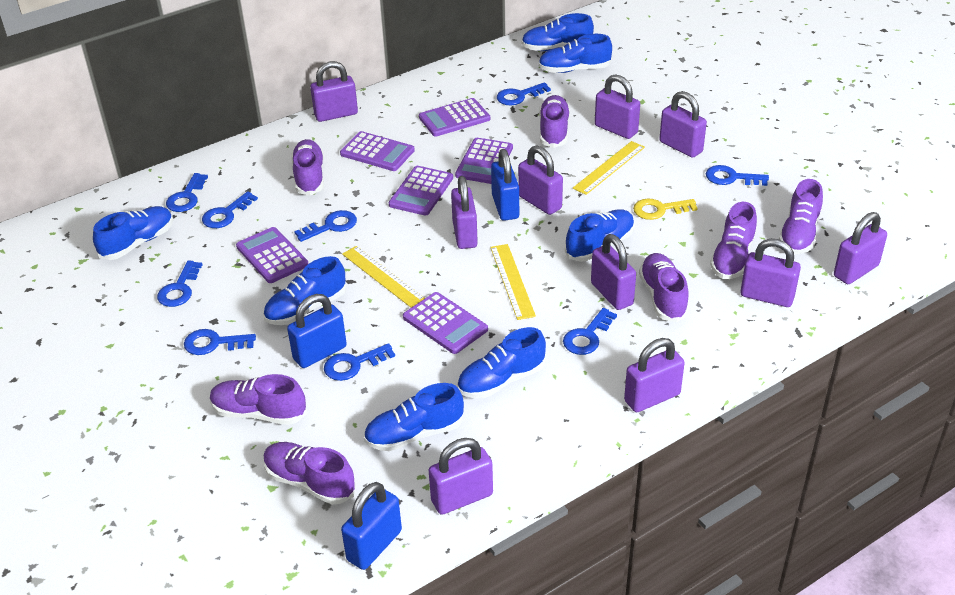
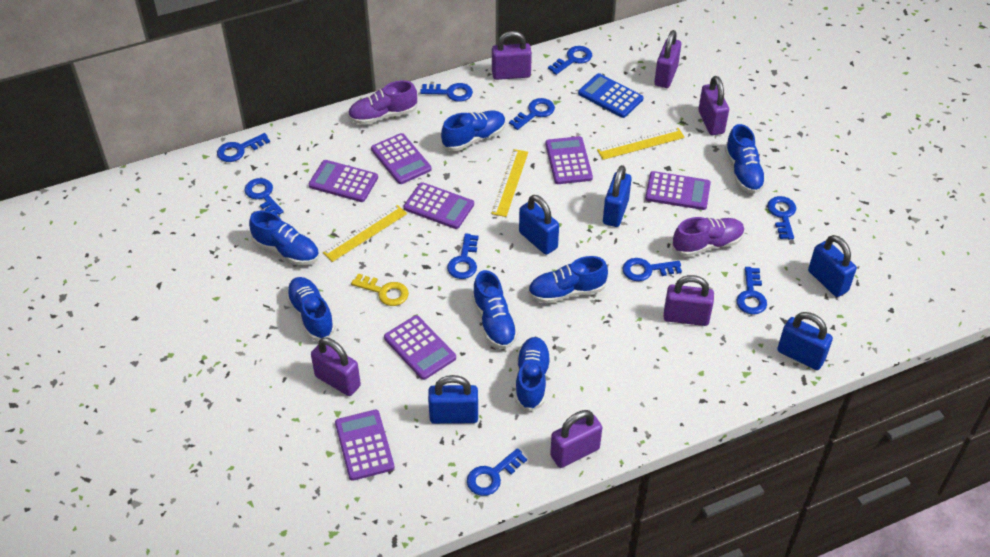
blue calculator: none = 0 -> [578,73,644,118] = 1
blue key: [157,260,202,307] [166,173,208,212] [184,329,256,355] [202,191,258,228] [294,210,357,242] [324,343,395,381] [497,82,551,105] [563,308,617,355] [706,165,769,186] = 9 -> [217,133,270,162] [245,178,283,215] [420,83,473,102] [447,233,479,279] [467,448,527,496] [509,98,555,130] [548,46,592,75] [622,258,682,281] [736,267,767,315] [767,196,796,240] = 10
blue padlock: [287,294,347,368] [341,482,402,570] [491,149,519,221] = 3 -> [428,375,478,424] [519,195,559,255] [603,165,632,227] [777,312,833,370] [808,235,857,297] = 5
purple calculator: [236,227,309,283] [340,131,415,171] [389,166,453,216] [403,292,488,354] [419,98,490,136] [455,138,513,184] = 6 -> [309,160,378,202] [335,410,395,481] [371,133,432,184] [384,315,456,380] [404,182,474,229] [545,136,593,184] [645,171,711,210] = 7
purple padlock: [310,61,358,122] [429,438,493,515] [451,176,478,249] [518,146,563,215] [591,234,636,310] [595,75,640,139] [624,338,685,412] [659,91,707,158] [741,239,801,307] [834,212,887,284] = 10 -> [311,337,361,396] [492,31,532,80] [550,410,602,468] [654,30,681,88] [664,275,714,326] [698,76,729,135] = 6
purple shoe: [210,374,307,425] [264,442,356,505] [291,139,324,195] [539,95,570,148] [639,253,689,322] [710,202,757,279] [779,179,823,254] = 7 -> [348,80,418,125] [673,217,745,257] = 2

